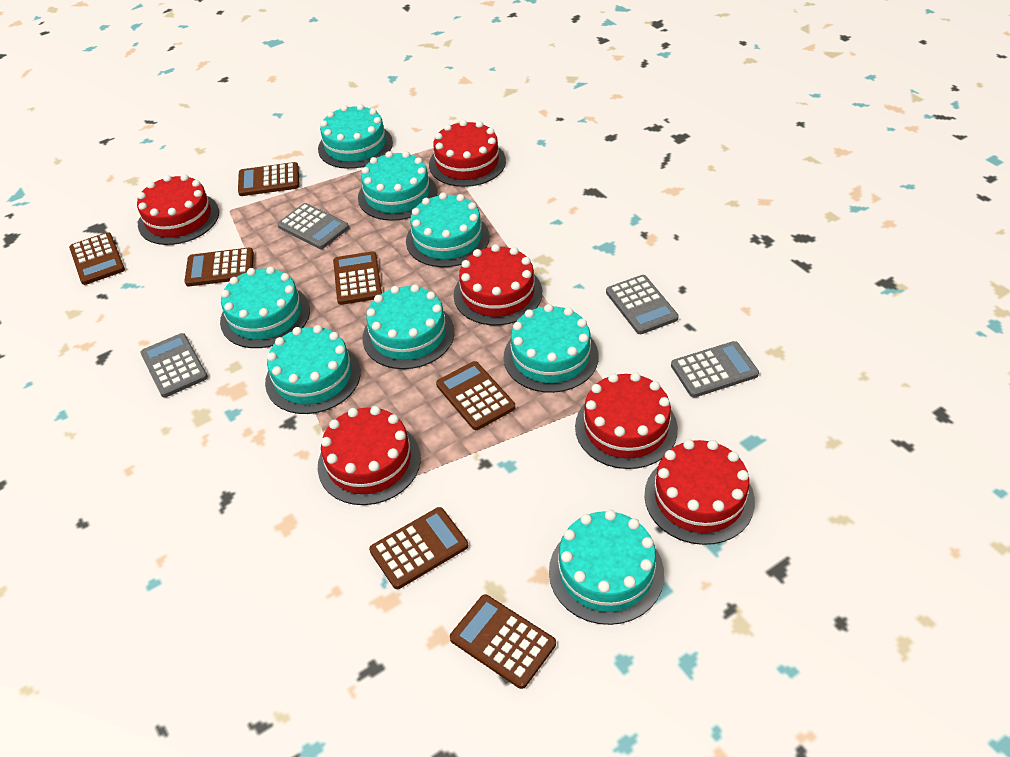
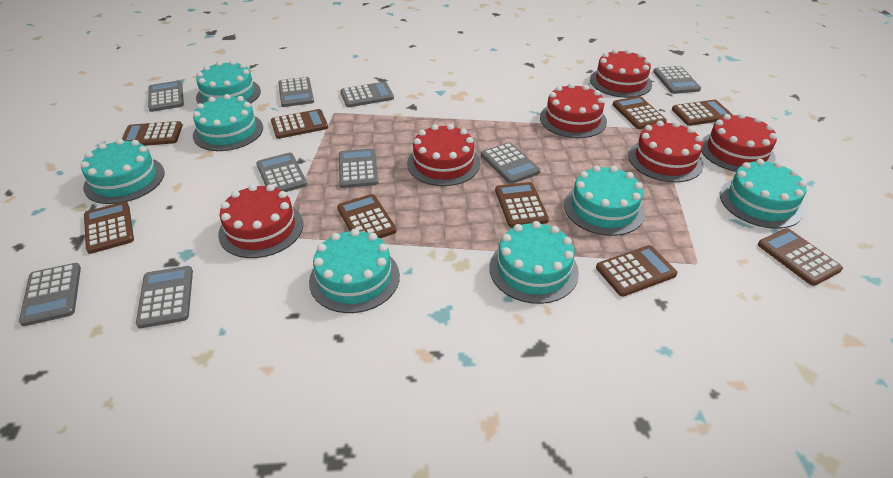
brown calculator: [69,232,125,285] [185,248,254,286] [238,162,299,196] [333,251,382,305] [369,507,468,589] [436,361,515,430] [450,595,556,689] = 7 -> [84,202,134,254] [122,121,182,146] [271,109,328,139] [337,194,397,238] [495,182,549,228] [596,245,678,297] [613,96,667,129] [672,100,733,126] [758,228,843,286] = 9
grey calculator: [140,333,208,397] [277,203,349,249] [606,275,679,334] [671,341,759,398] = 4 -> [19,263,81,326] [136,266,193,328] [148,81,184,112] [256,153,307,192] [278,77,314,107] [339,148,378,188] [340,82,394,107] [481,142,541,184] [653,66,701,94] = 9
turquoise cake: [220,267,310,348] [265,325,361,414] [318,104,393,169] [358,151,437,221] [362,284,454,369] [406,192,489,267] [503,304,599,393] [549,510,664,625] = 8 -> [80,139,165,204] [193,94,263,151] [196,60,261,104] [309,229,400,313] [490,221,579,304] [564,165,645,236] [720,159,807,229] = 7

